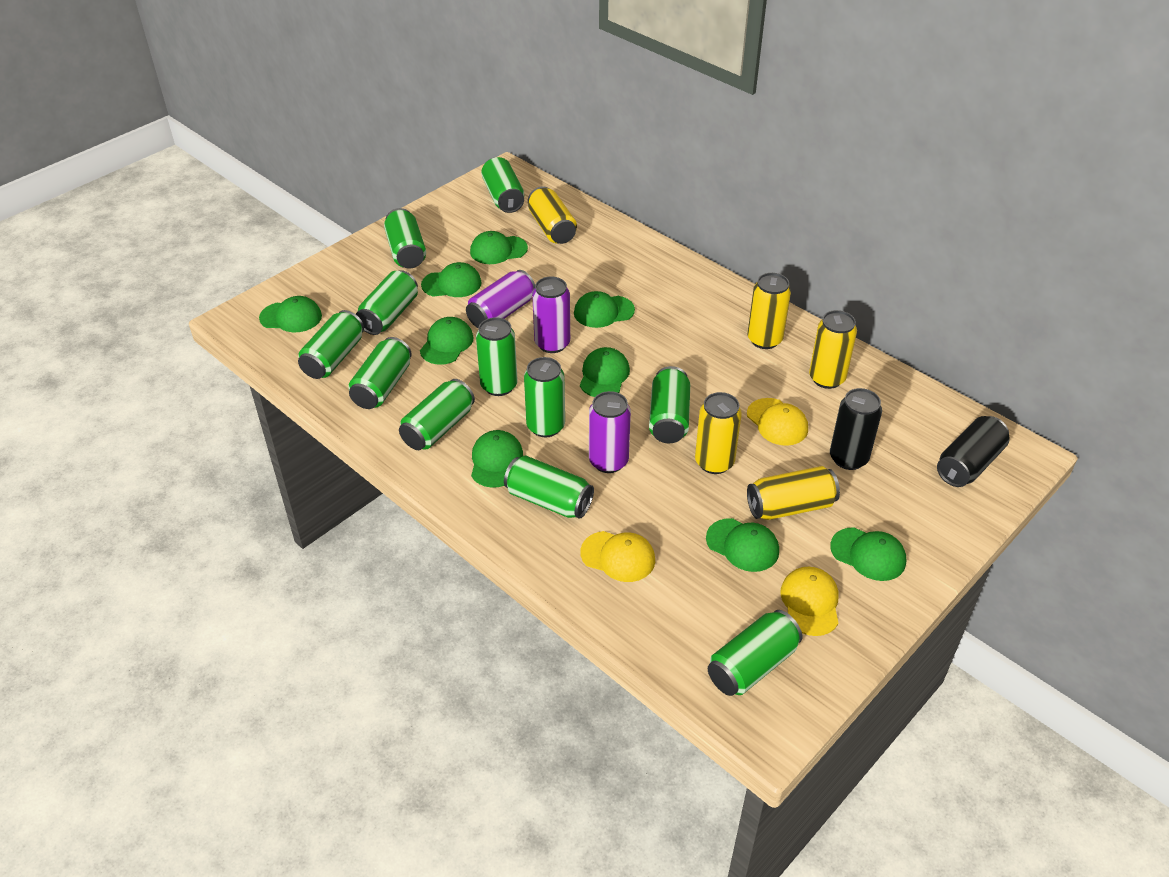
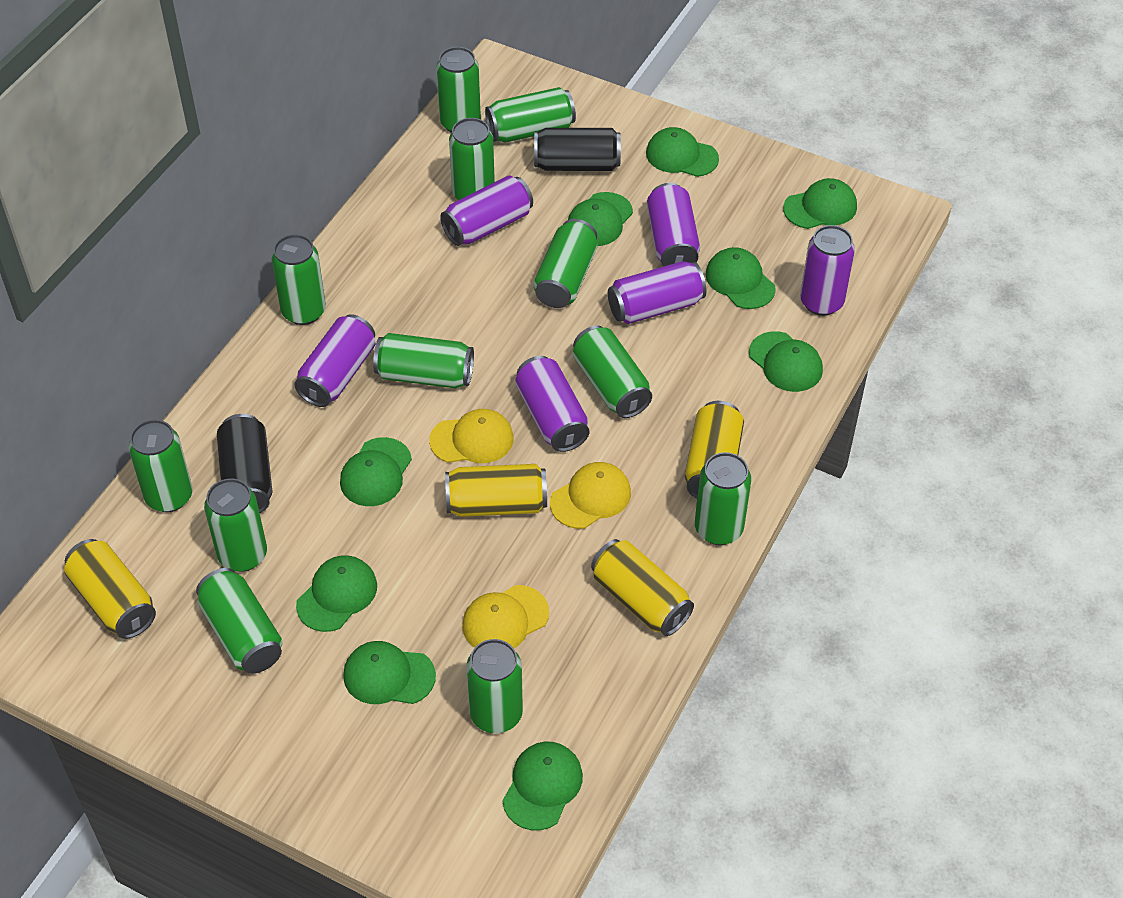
green can: [298,310,364,379] [348,337,412,409] [356,270,418,335] [384,208,426,269] [399,379,475,450] [476,317,518,396] [481,157,524,213] [504,455,594,519] [524,357,565,437] [649,366,690,443] [708,610,802,696] = 11 -> [129,419,193,512] [196,568,282,674] [204,479,267,572] [271,234,326,325] [373,333,474,388] [436,47,481,133] [449,118,495,200] [466,639,523,733] [485,87,576,143] [533,219,597,308] [573,326,652,418] [695,452,751,545] = 12
purple can: [466,270,535,328] [532,276,570,353] [589,391,631,473] = 3 -> [294,314,376,407] [440,176,533,246] [515,356,589,452] [608,261,706,324] [647,183,700,267] [800,225,855,316] = 6
yellow can: [528,186,577,244] [695,392,742,474] [747,273,791,349] [747,466,840,520] [809,310,857,389] = 5 -> [64,539,156,639] [445,464,547,517] [591,539,694,636] [685,401,744,498] = 4

